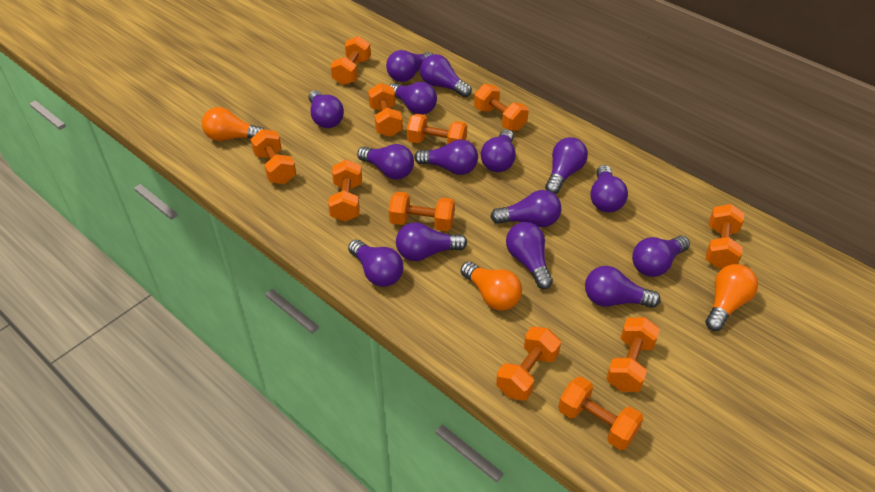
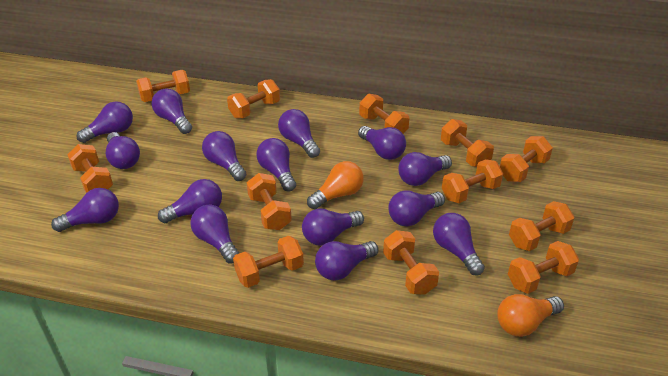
orange dumbbell: [250,129,296,184] [328,159,362,222] [330,36,371,85] [368,83,403,137] [389,192,455,231] [407,114,467,144] [474,84,529,131] [496,327,561,401] [558,377,644,450] [606,317,660,392] [706,204,744,269] = 11 -> [67,144,113,193] [136,70,190,102] [227,79,280,118] [233,236,304,288] [247,173,292,230] [359,94,409,134] [383,230,439,295] [441,119,494,167] [442,159,503,203] [500,136,553,182] [508,241,579,294] [509,201,574,251] = 12
orange light bulb: [202,107,264,141] [460,262,522,311] [705,264,758,331] = 3 -> [307,161,364,209] [497,294,564,337] = 2

